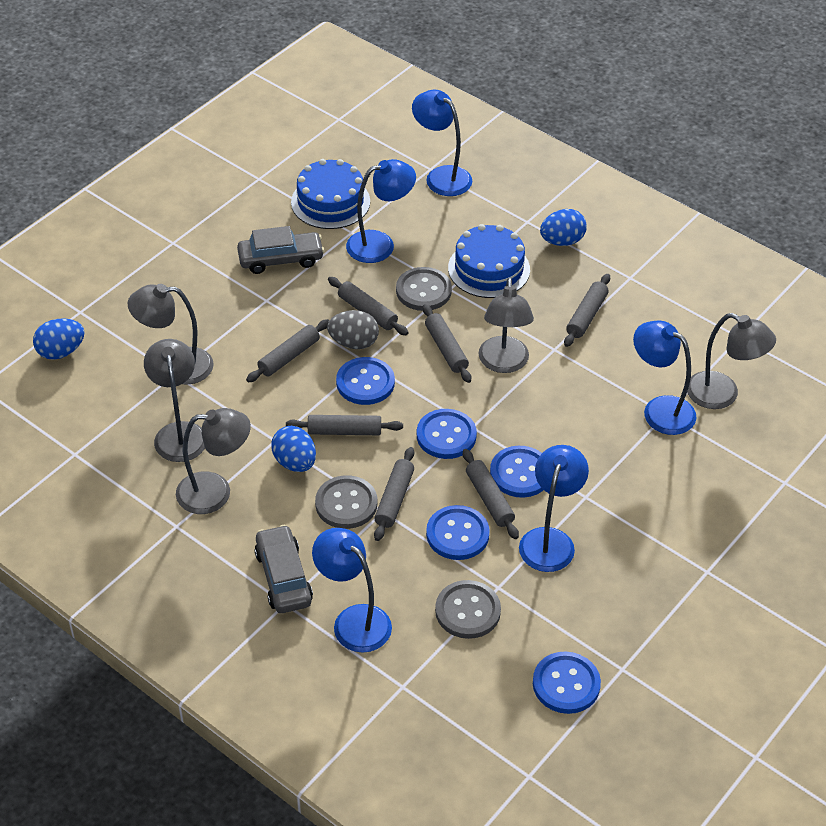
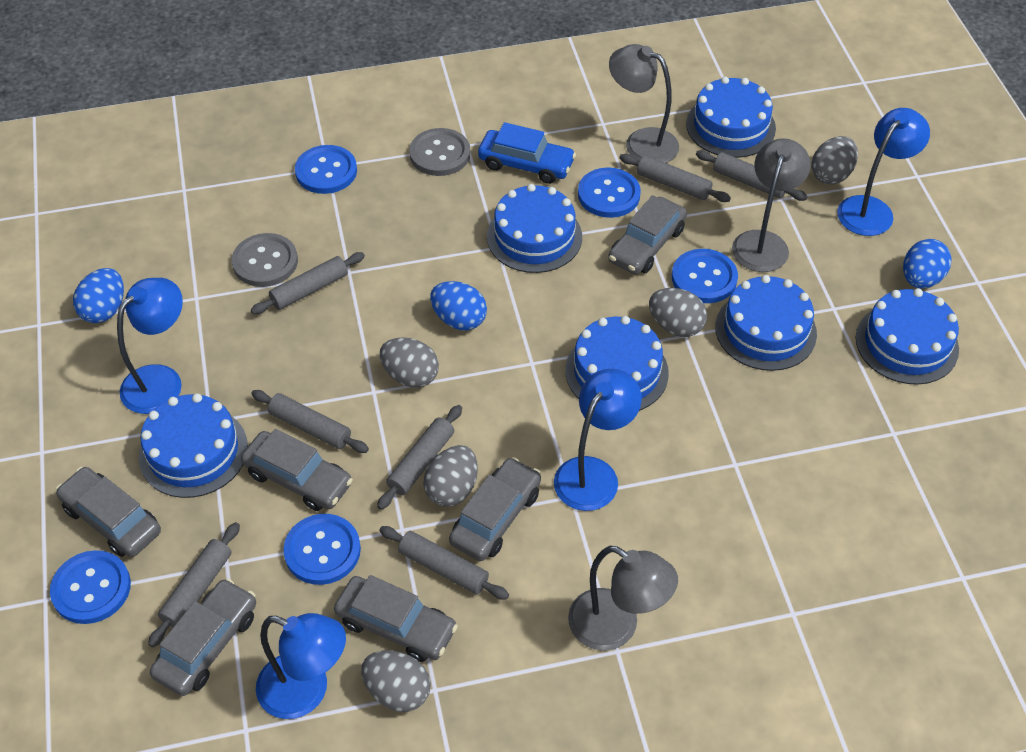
blue cake: [291,159,370,229] [448,224,530,298] = 2 -> [139,393,248,498] [487,184,582,273] [565,316,669,411] [686,77,776,158] [715,275,817,371] [856,288,959,385] = 6
blue car: none = 0 -> [478,122,576,184] = 1
blue lamp: [312,528,392,653] [346,159,416,263] [412,90,472,196] [519,445,589,572] [633,320,696,435] = 5 -> [117,278,183,414] [256,613,346,719] [554,369,642,511] [837,108,930,236] = 4
grey button: [315,475,377,529] [396,267,452,311] [435,580,501,639] = 3 -> [232,233,298,287] [409,128,470,176] = 2
grey car: [237,226,325,274] [255,525,313,613] = 2 -> [56,467,161,557] [150,578,256,696] [241,429,353,511] [334,575,458,662] [449,457,541,561] [608,195,687,274] = 6
grey egg: [327,310,379,349] = 1 -> [361,650,431,712] [380,337,439,388] [424,445,478,507] [649,288,707,337] [811,136,858,185] = 5
grey lamp: [128,284,214,385] [144,339,205,462] [176,408,251,514] [478,278,534,373] [687,313,776,409] = 5 -> [568,546,678,651] [609,44,679,163] [732,138,811,272] = 3

